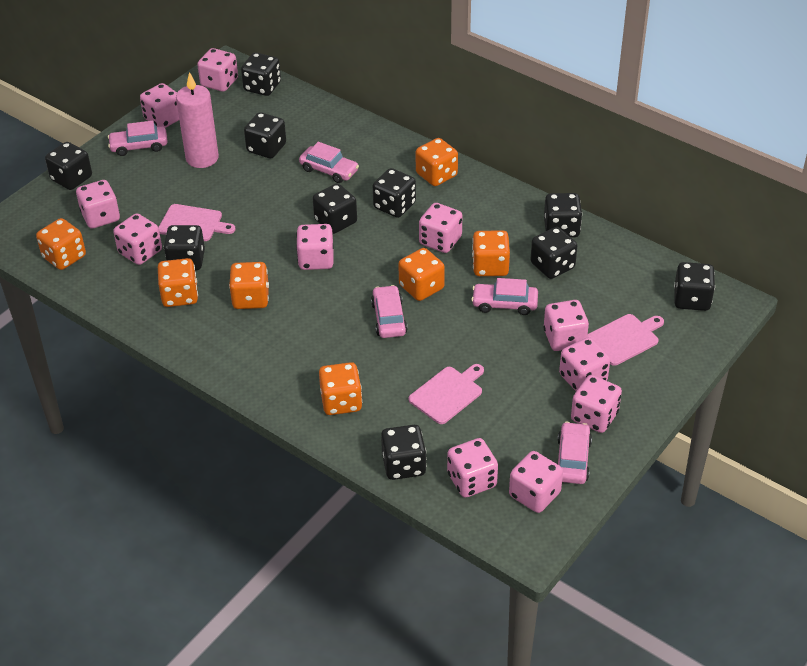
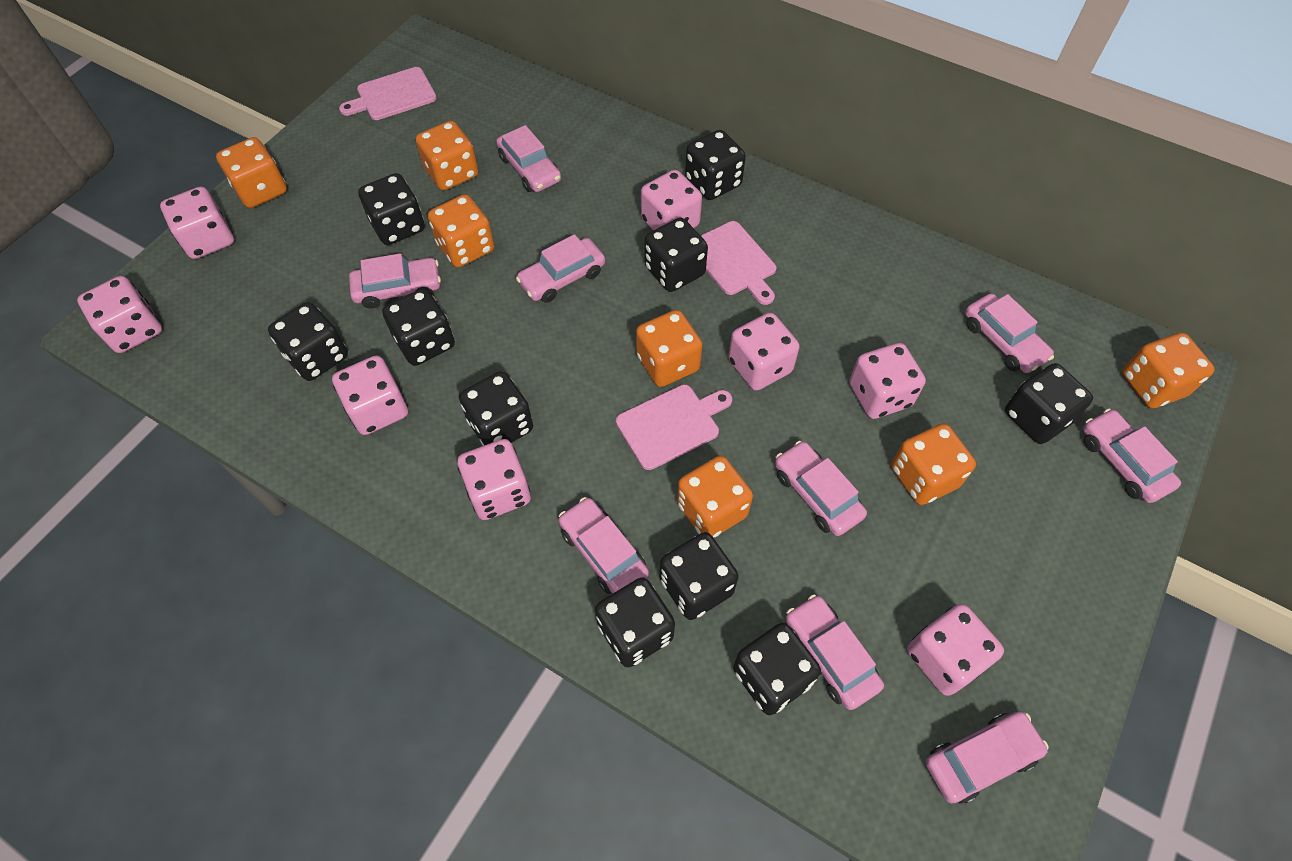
pink candle: [176,72,219,168] = 1 -> none = 0
pink car: [108,121,168,156] [299,142,359,183] [371,285,408,338] [471,278,538,315] [557,422,592,484] = 5 -> [349,253,441,309] [496,125,561,192] [516,234,605,303] [558,497,649,594] [775,441,867,536] [786,595,884,710] [925,711,1049,803] [965,293,1054,373] [1083,409,1181,503] = 9
pink dice: [76,180,120,229] [113,213,162,265] [140,83,179,128] [197,48,238,92] [296,224,334,270] [419,203,462,253] [447,438,498,498] [509,451,563,513] [544,300,589,351] [559,337,610,391] [571,375,622,433] = 11 -> [77,276,162,353] [160,187,234,259] [332,355,408,435] [457,439,531,520] [641,170,702,231] [728,313,800,391] [849,343,926,419] [907,604,1004,696] = 8

